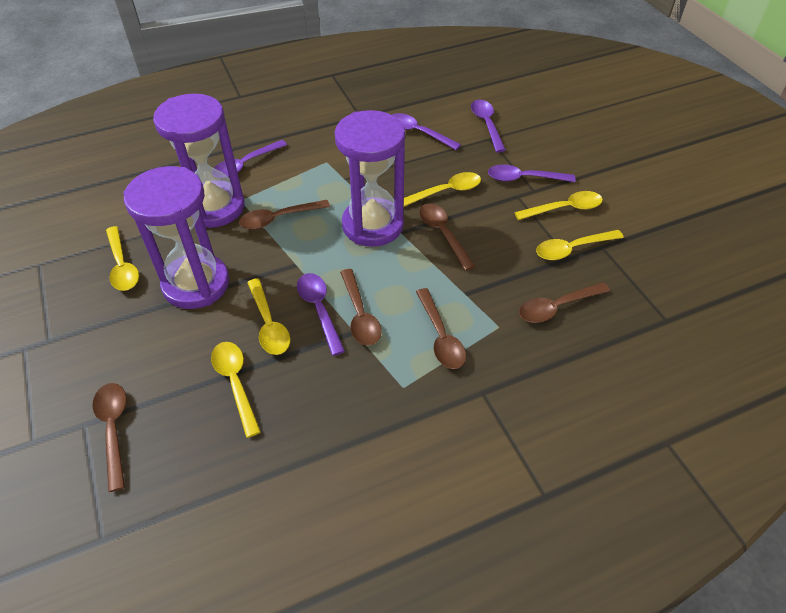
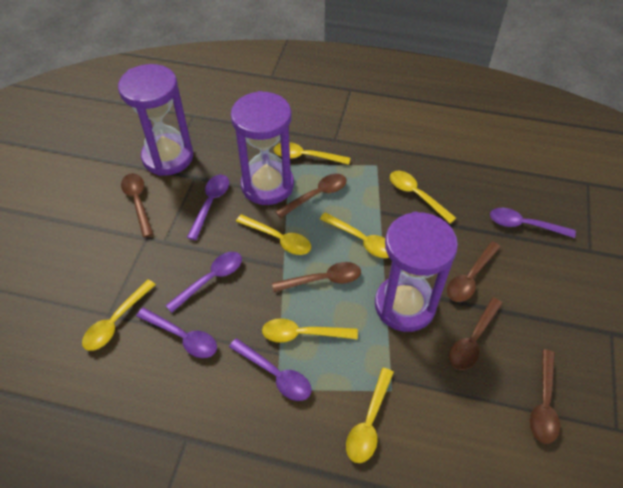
yellow spoon: [106,226,139,291] [211,342,261,438] [247,278,290,355] [404,172,481,207] [514,191,603,220] [536,230,624,260] = 6 -> [82,279,156,351] [236,215,311,255] [262,318,358,343] [274,142,350,165] [320,213,389,258] [346,368,394,463] [390,171,456,224] = 7

